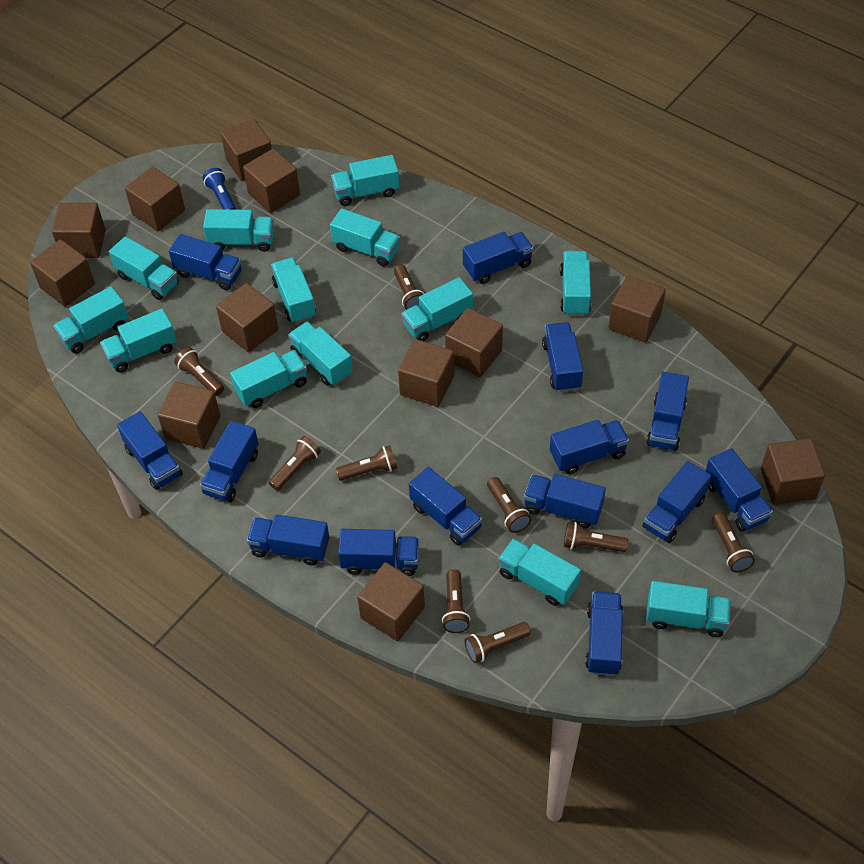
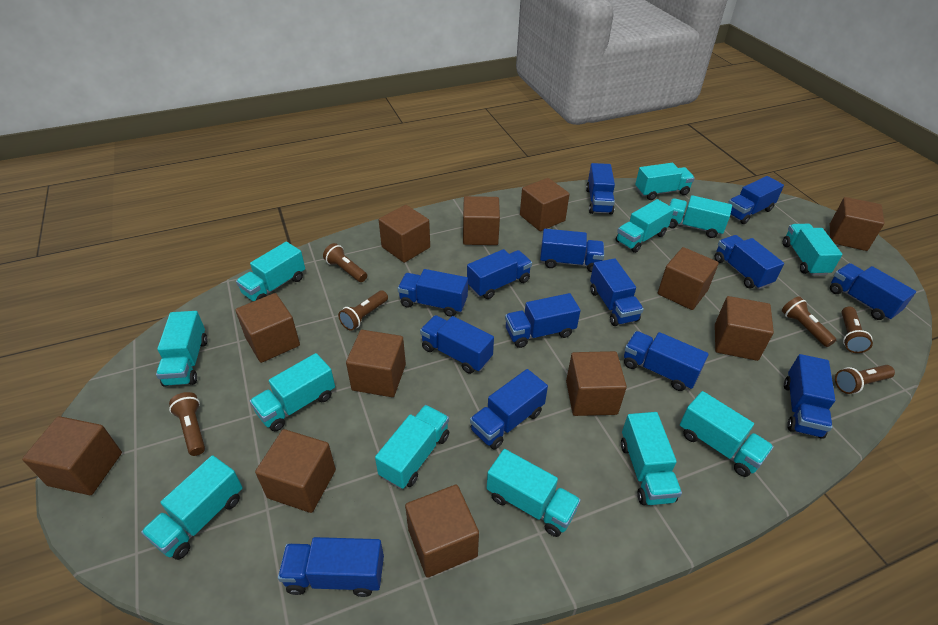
blue flashlight: [203,168,236,210] = 1 -> none = 0
brown flashlight: [174,347,224,396] [269,436,321,491] [336,445,397,481] [394,264,424,310] [442,569,470,633] [465,622,531,663] [487,477,531,533] [564,522,628,552] [712,512,755,572] = 9 -> [169,392,205,456] [323,243,367,282] [338,290,388,331] [782,296,836,347] [835,365,895,394] [842,307,873,353] = 6
turquoise truck: [53,286,129,353] [100,309,177,372] [109,236,179,300] [203,209,274,252] [230,350,307,408] [271,257,316,323] [288,321,353,386] [330,208,400,267] [331,155,399,206] [401,277,473,341] [498,539,581,606] [560,251,591,316] [646,581,731,637] = 13 -> [141,455,243,560] [156,311,207,387] [236,242,305,301] [250,353,335,431] [375,405,449,489] [487,449,581,537] [616,199,674,253] [621,412,682,505] [635,163,695,200] [669,195,732,238] [680,391,774,477] [783,224,842,276] = 12

